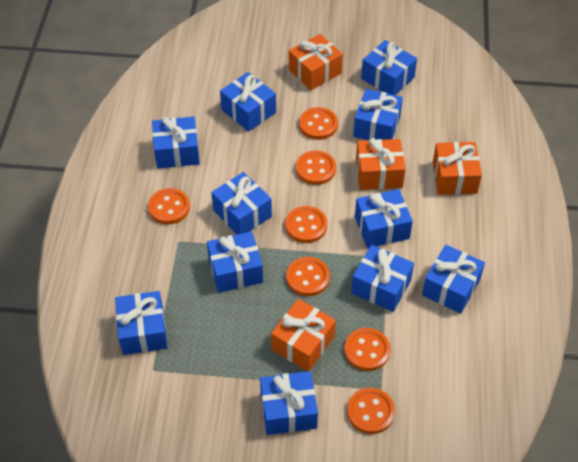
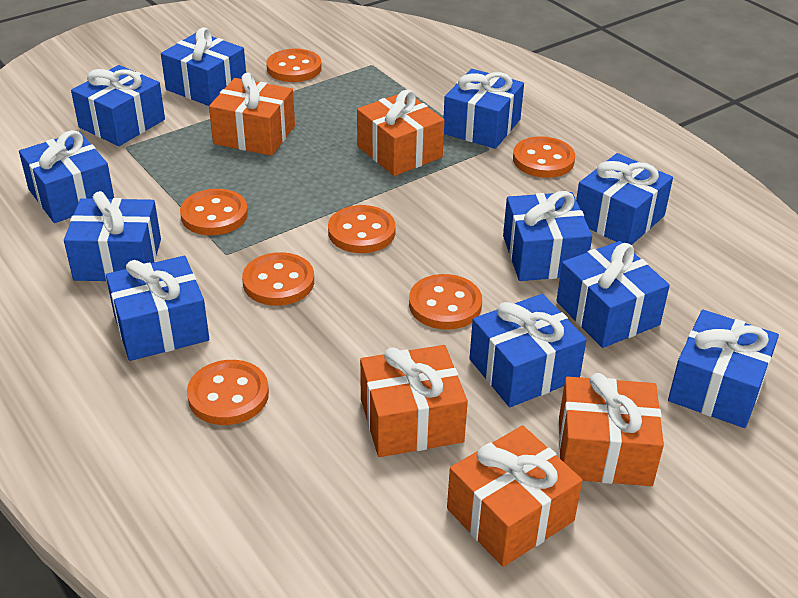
orange gift: [271,299,336,371] [289,34,343,90] [356,138,406,190] [433,142,482,195] = 4 -> [209,73,295,156] [357,89,445,176] [360,345,468,457] [447,425,583,567] [559,373,664,486] = 5

